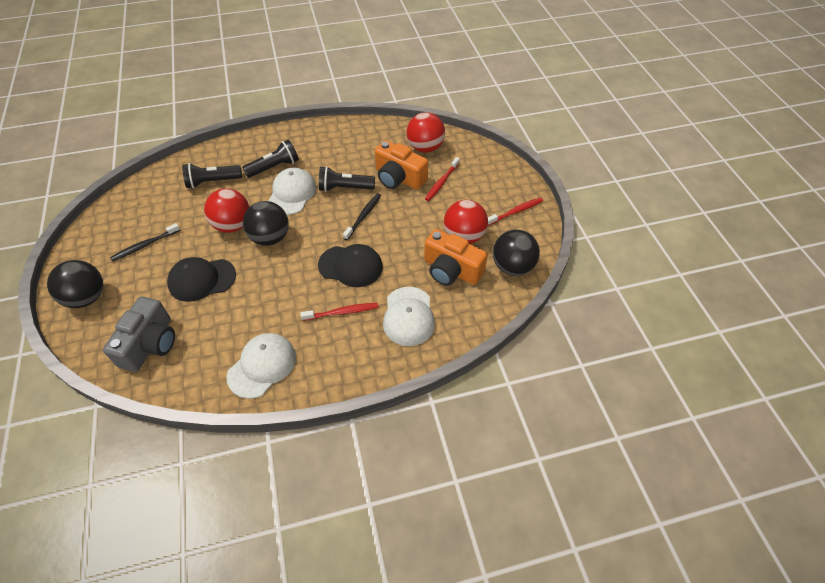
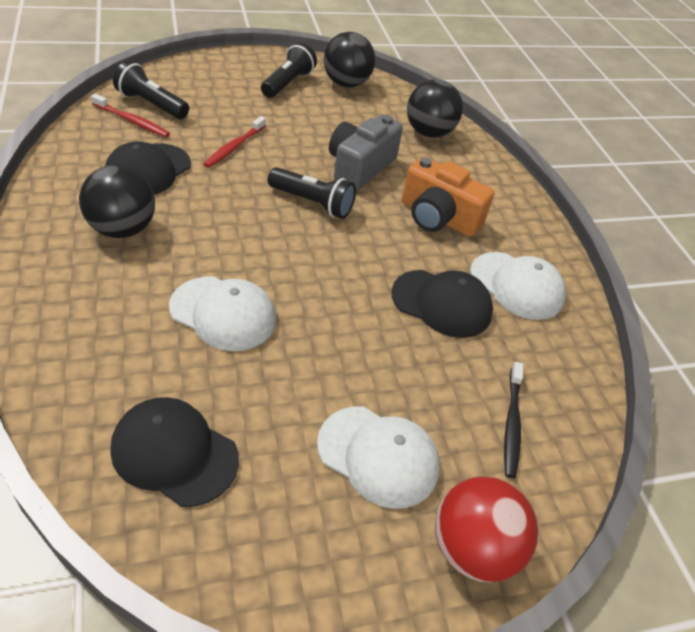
black cap: [167,257,236,302] [318,244,383,287] = 2 -> [105,141,191,195] [110,397,239,507] [391,270,493,338] = 3
black toothbrush: [110,223,180,261] [343,194,381,240] = 2 -> [504,362,523,478] = 1
orange camera: [375,140,428,190] [424,229,488,286] = 2 -> [402,156,494,237] = 1
red ball: [204,188,249,233] [407,112,445,153] [444,200,488,244] = 3 -> [435,476,538,582] = 1
red toothbrush: [301,303,378,321] [425,157,460,201] [488,197,543,226] = 3 -> [91,94,170,137] [203,116,266,168] = 2

